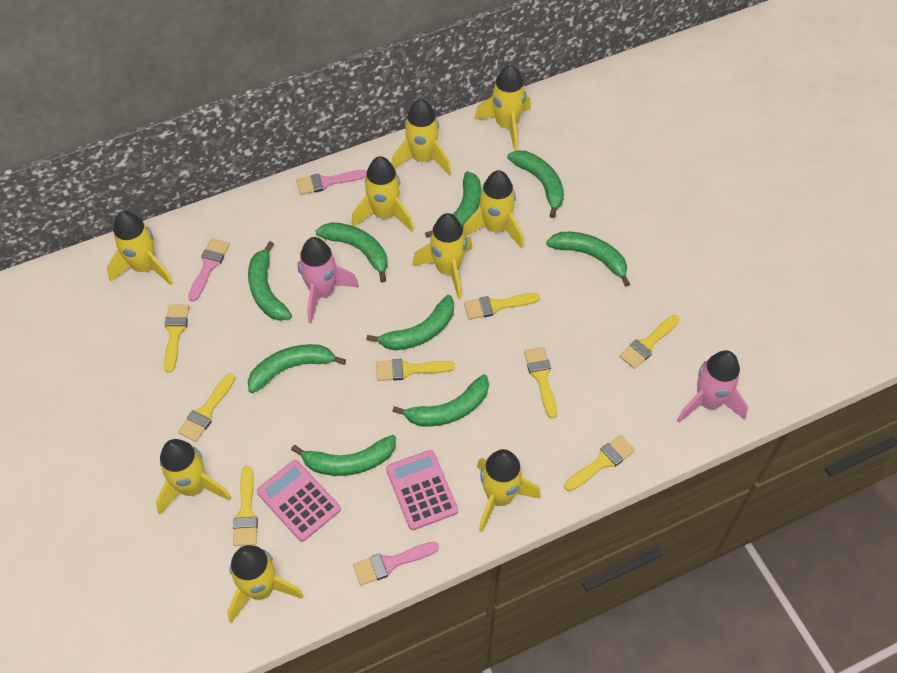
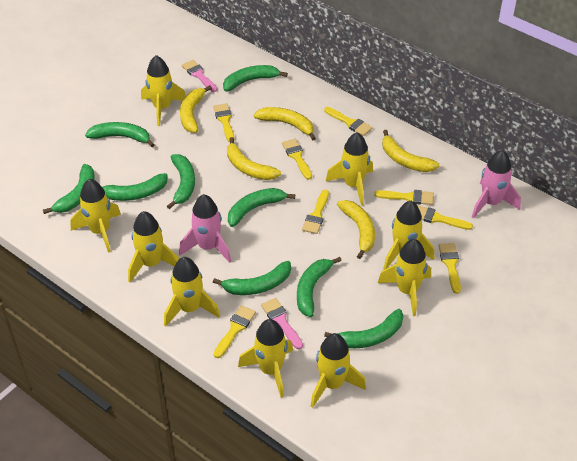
pink brush: [188,239,229,302] [296,170,367,195] [353,542,439,585] = 3 -> [182,60,217,92] [261,298,303,349] = 2
pink calculator: [257,460,341,542] [386,450,458,530] = 2 -> none = 0
yellow banana: none = 0 -> [180,85,212,133] [227,137,281,180] [254,107,316,140] [337,200,375,259] [382,130,439,172] = 5

